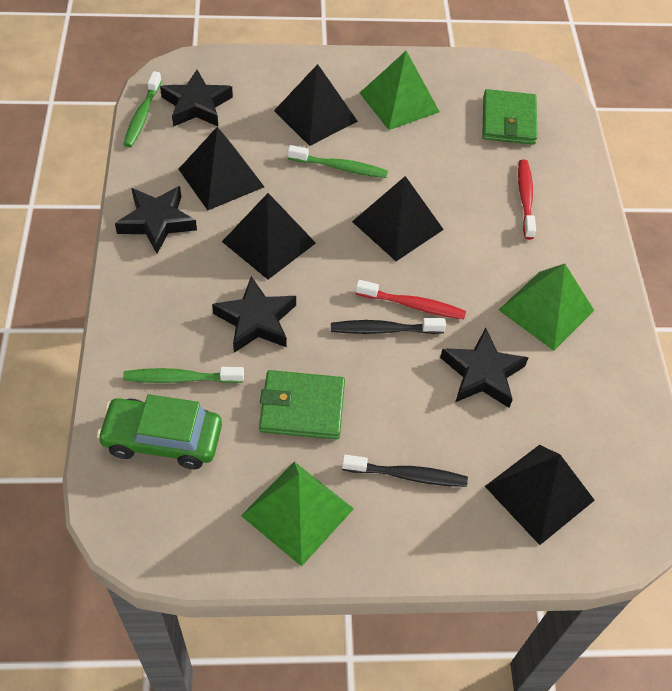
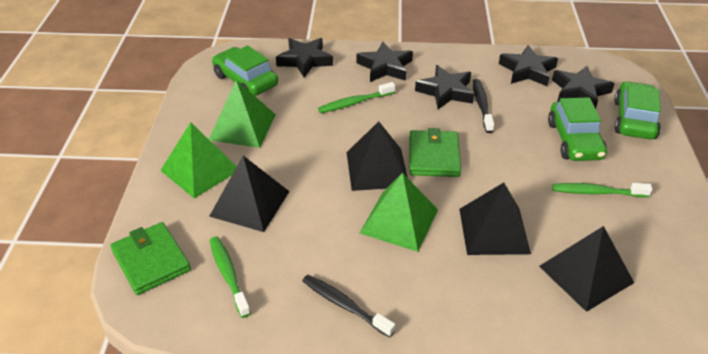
black pyramid: [179,127,264,210] [222,193,316,279] [274,64,358,146] [352,176,444,261] [485,445,595,545] = 5 -> [209,156,290,232] [347,121,408,191] [459,183,531,255] [539,226,634,312] = 4
black star: [115,186,197,254] [160,70,233,127] [212,276,296,353] [440,328,529,408] = 4 -> [276,38,333,78] [356,42,413,82] [415,65,474,109] [499,45,558,86] [552,66,615,109] = 5
green car: [97,394,222,469] = 1 -> [212,45,278,96] [548,97,607,161] [614,81,661,139] = 3
red toothbrush: [356,280,466,319] [518,159,536,239] = 2 -> none = 0

